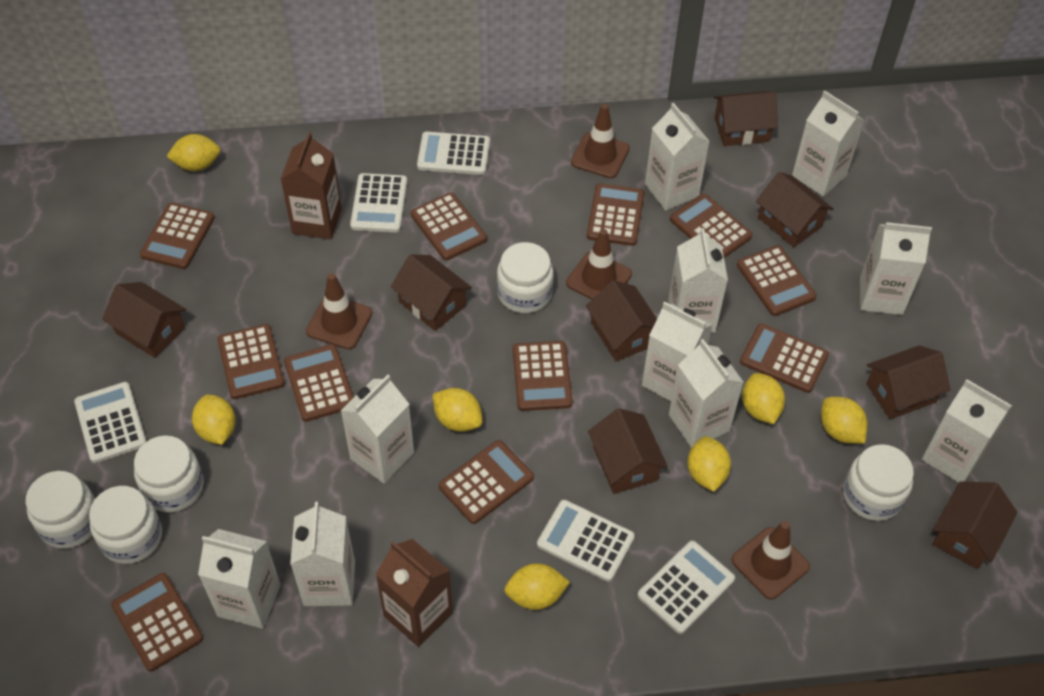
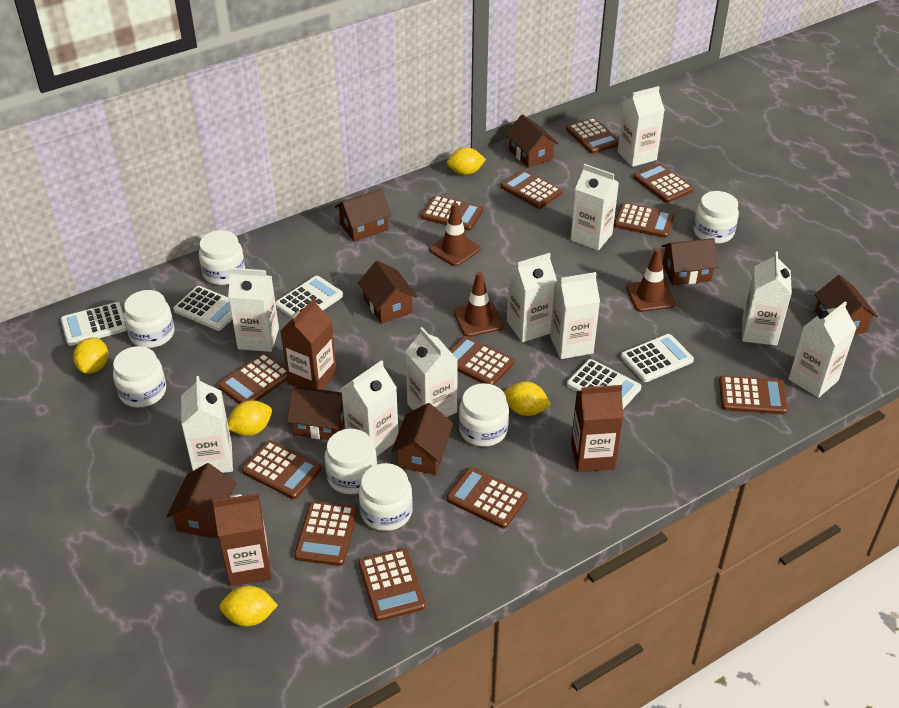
brown calculator: [111,573,203,672] [140,203,215,269] [217,324,285,399] [284,344,354,422] [411,192,487,260] [439,440,534,524] [513,341,573,411] [587,183,644,246] [670,194,752,258] [737,245,817,316] [740,323,829,393] = 11 -> [218,353,287,404] [242,440,322,499] [294,501,358,566] [358,548,426,621] [421,195,483,231] [447,467,528,529] [449,336,514,385] [501,170,562,209] [566,118,619,154] [614,203,675,238] [633,163,694,203] [719,375,788,414] = 12
brown carton: [281,132,342,240] [375,539,453,647] = 2 -> [213,493,272,586] [280,298,337,390] [571,385,624,472] = 3
brown traffic cone: [306,273,373,349] [566,229,632,300] [571,104,630,178] [731,521,810,600] = 4 -> [429,203,481,266] [453,272,504,337] [626,249,676,312] = 3
white jar: [26,471,95,549] [89,486,162,564] [134,435,204,512] [497,242,554,313] [843,444,914,521] = 5 -> [113,346,166,408] [124,290,174,348] [199,230,245,285] [325,429,377,494] [359,463,413,531] [459,383,509,447] [693,191,739,244] = 7
yellow lemon: [166,134,220,171] [192,394,236,445] [433,388,483,432] [504,563,570,610] [687,436,731,492] [742,373,785,424] [821,397,868,444] = 7 -> [73,337,108,374] [219,586,278,626] [228,400,272,436] [447,147,486,175] [504,382,551,416] = 5

